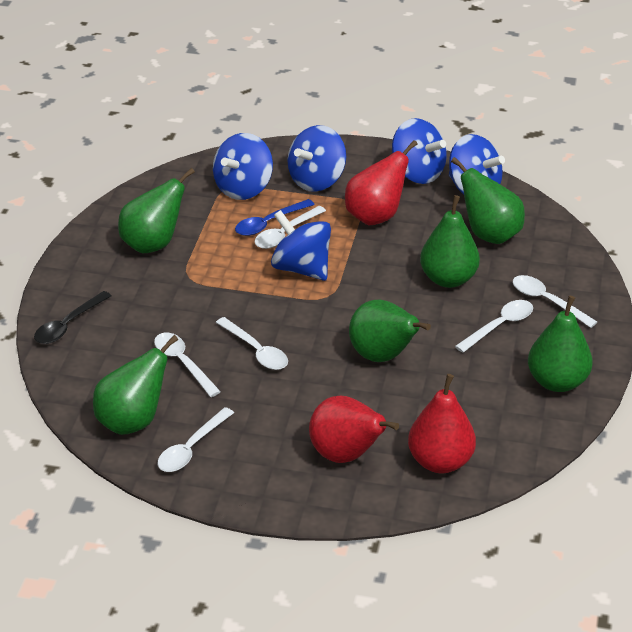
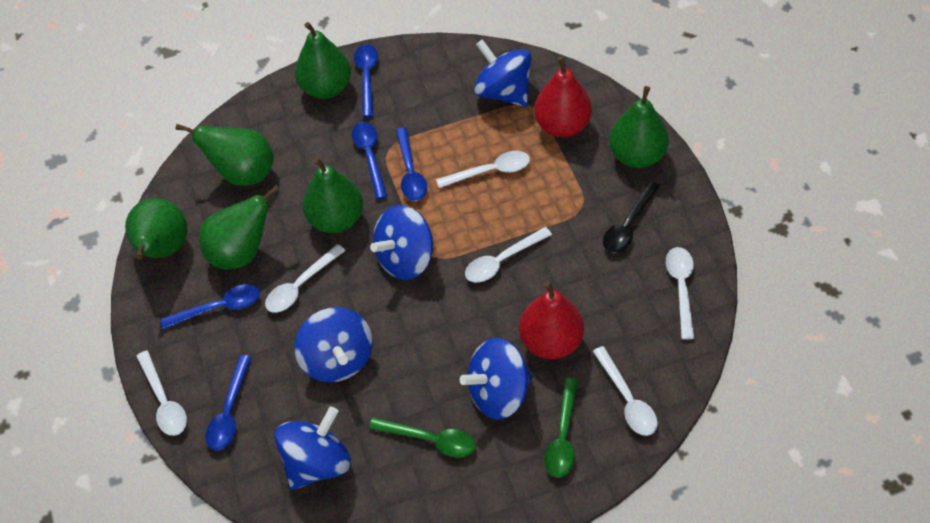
blue spoon: [235,199,315,236] = 1 -> [160,284,260,330] [205,355,252,451] [352,122,387,199] [354,44,378,117] [396,127,427,201] = 5
green spoon: none = 0 -> [369,417,476,458] [544,378,578,478] = 2
red pear: [309,396,399,463] [345,140,418,225] [408,374,476,473] = 3 -> [519,281,584,359] [534,56,592,137] = 2

